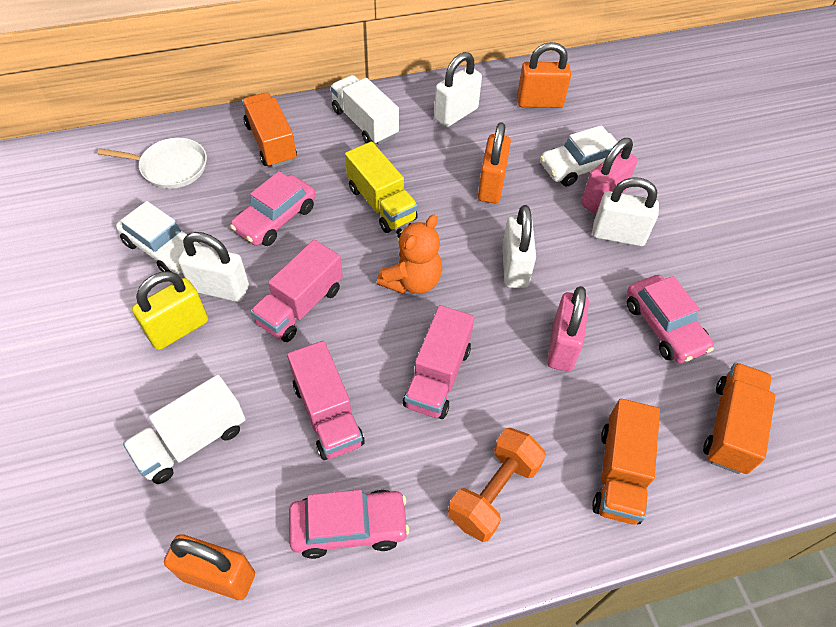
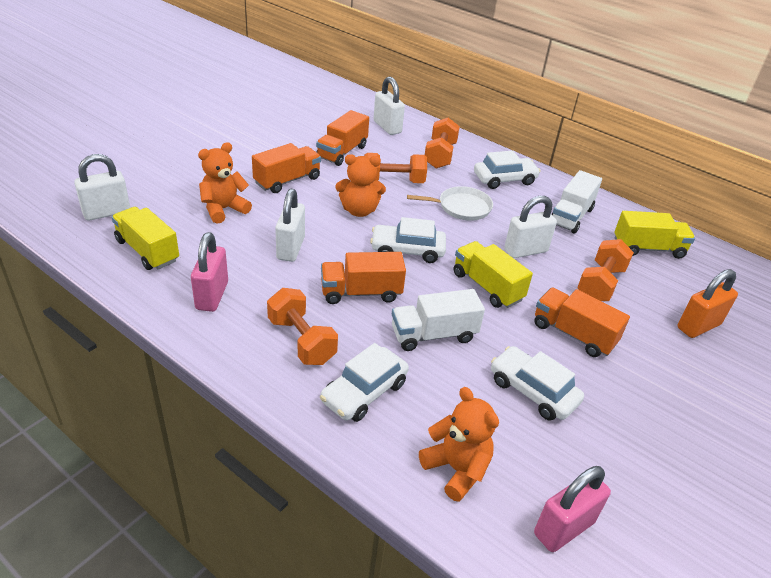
orange dumbbell: [448,428,546,542] = 1 -> [267,288,338,365] [364,153,427,183] [425,118,460,168] [577,239,634,301] = 4
orange padlock: [164,534,255,600] [478,122,511,203] [517,42,571,108] = 3 -> [677,269,738,338] = 1
orange teddy bear: [377,215,443,294] = 1 -> [198,142,252,224] [335,154,386,217] [419,387,499,502] = 3
orange truck: [242,92,297,168] [592,399,660,525] [703,362,776,474] = 3 -> [252,143,321,193] [316,110,369,166] [321,252,406,304] [534,288,630,357] = 4
pink car: [230,171,316,246] [289,490,409,559] [627,275,714,363] = 3 -> none = 0
pink truck: [250,240,343,342] [287,341,365,460] [403,305,474,419] = 3 -> none = 0
white car: [116,201,202,274] [540,125,618,186] = 2 -> [320,343,409,422] [370,217,446,263] [474,150,541,189] [491,346,584,421] = 4
yellow padlock: [132,271,208,350] = 1 -> none = 0
yellow truck: [345,141,418,233] = 1 -> [111,207,179,270] [454,241,533,308] [614,211,695,259] = 3

